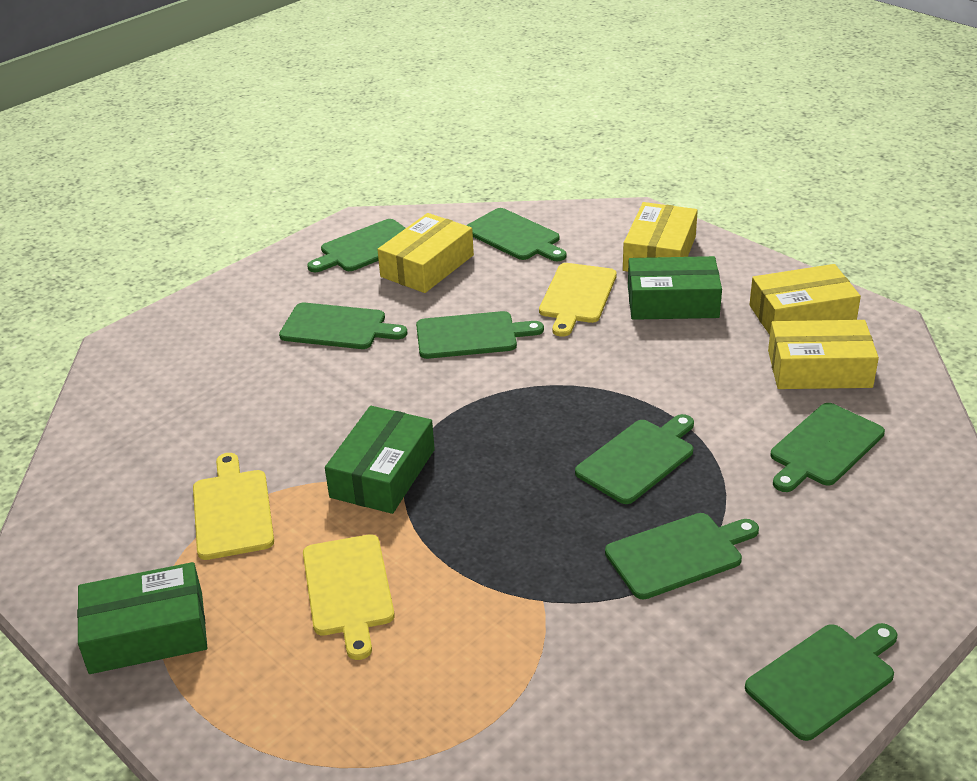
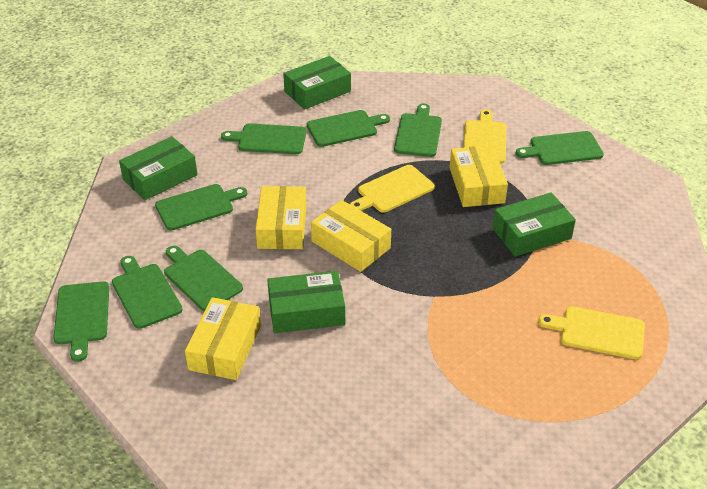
green box: [77,562,207,674] [325,406,435,514] [628,256,722,320] = 3 -> [119,136,198,200] [267,271,345,333] [283,56,351,110] [492,192,576,257] = 4

